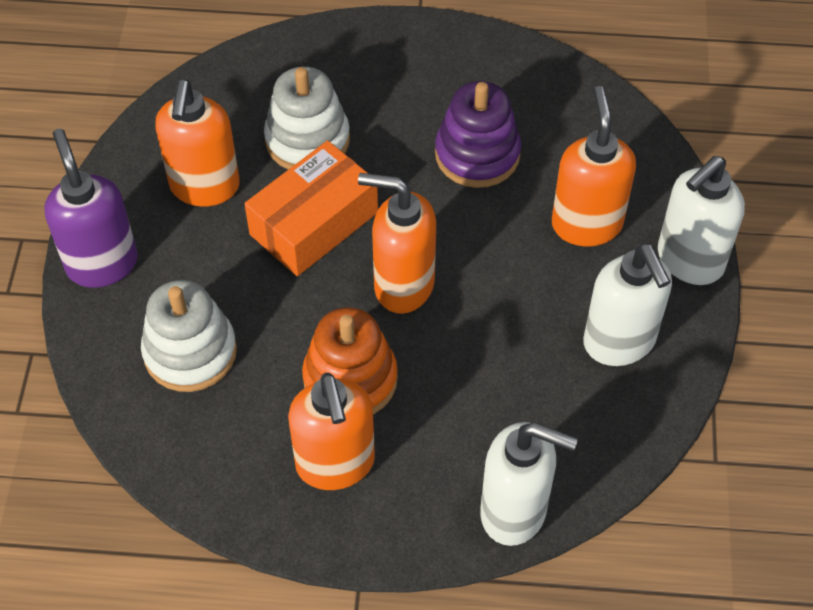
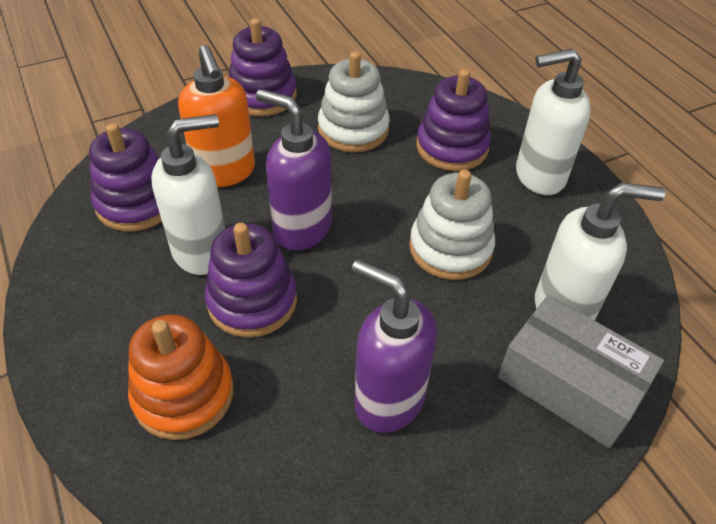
grey box: none = 0 -> [498,295,664,448] = 1
orange box: [245,140,378,276] = 1 -> none = 0
orange soap dispenser: [155,79,240,206] [288,373,375,490] [358,173,436,314] [552,86,636,246] = 4 -> [178,45,255,187] = 1
purple soap dispenser: [44,129,138,288] = 1 -> [256,89,332,251] [351,260,437,433] = 2
purple stacking toy: [435,81,521,188] = 1 -> [89,123,162,232] [204,223,297,338] [229,18,297,116] [416,69,491,171] = 4

